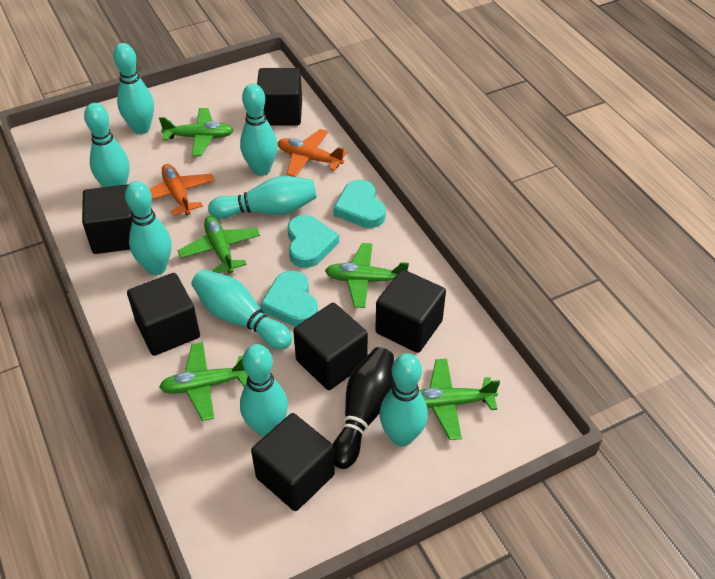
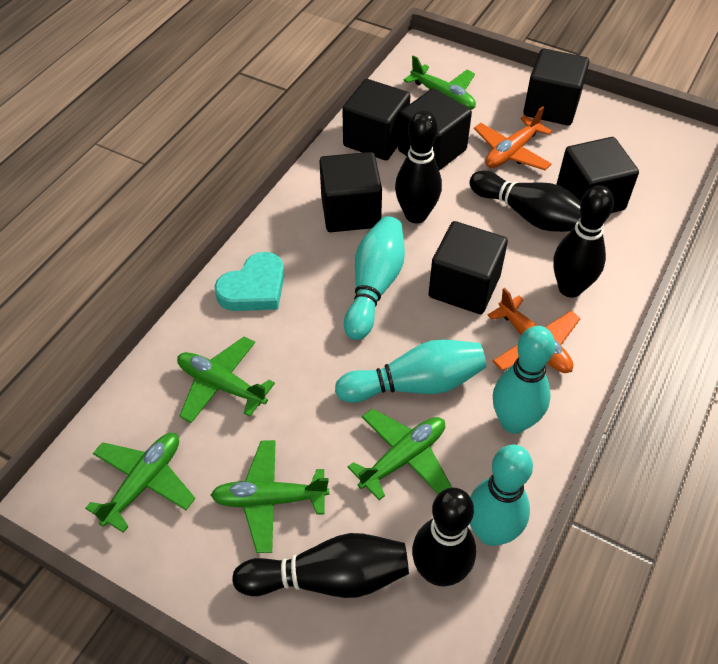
black bowling pin: [333,347,394,469] = 1 -> [232,533,409,598] [395,111,442,223] [412,488,476,586] [469,171,581,232] [553,185,614,298] = 5
turquoise bowling pin: [84,103,130,187] [113,43,154,134] [125,181,171,275] [191,269,292,349] [208,176,317,219] [240,83,278,176] [240,344,288,437] [380,353,428,446] = 8 -> [335,339,486,403] [344,216,405,340] [470,445,533,546] [493,326,555,434] = 4
turquoise heart: [260,270,318,327] [287,215,339,268] [333,180,386,228] = 3 -> [214,252,284,311] = 1

